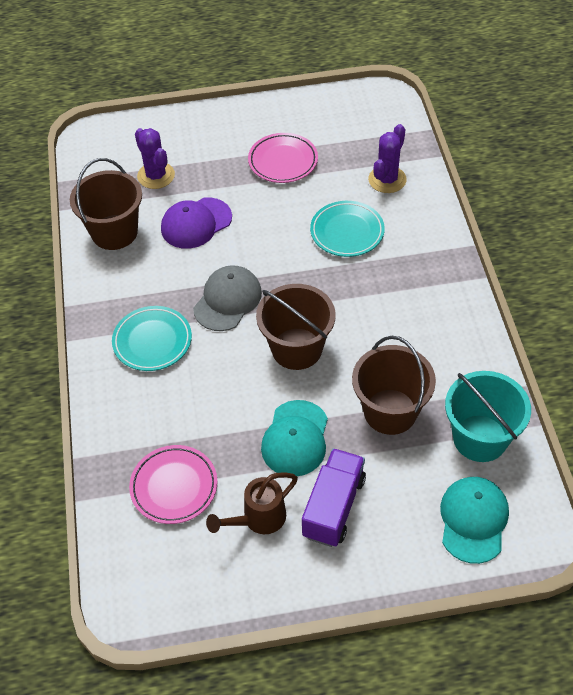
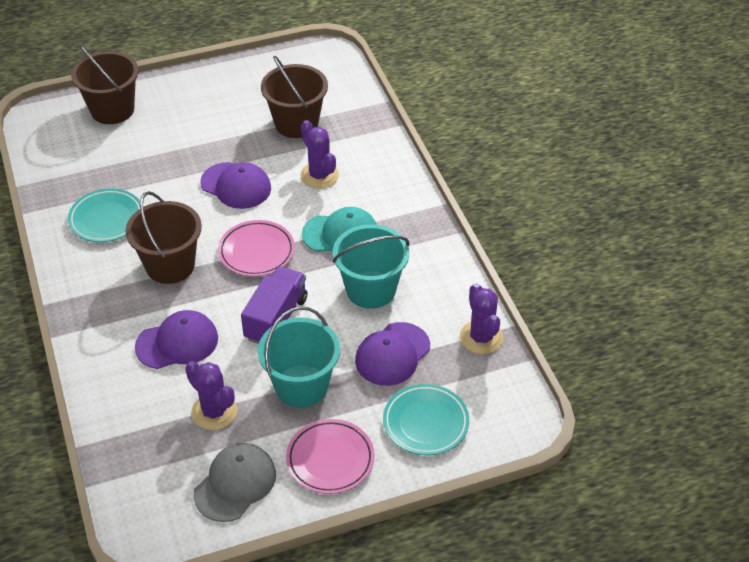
brown watering can: [206,472,298,534] = 1 -> none = 0
purple cactus: [135,128,175,189] [368,124,407,193] = 2 -> [185,361,237,430] [300,120,339,189] [460,283,503,354] = 3
purple cap: [161,197,232,249] = 1 -> [135,310,218,369] [200,162,271,209] [355,322,430,386] = 3
turquoise bucket: [445,371,531,462] = 1 -> [258,306,340,408] [333,224,409,309] = 2
turquoise cap: [261,400,328,476] [440,477,509,564] = 2 -> [302,207,377,251] = 1

